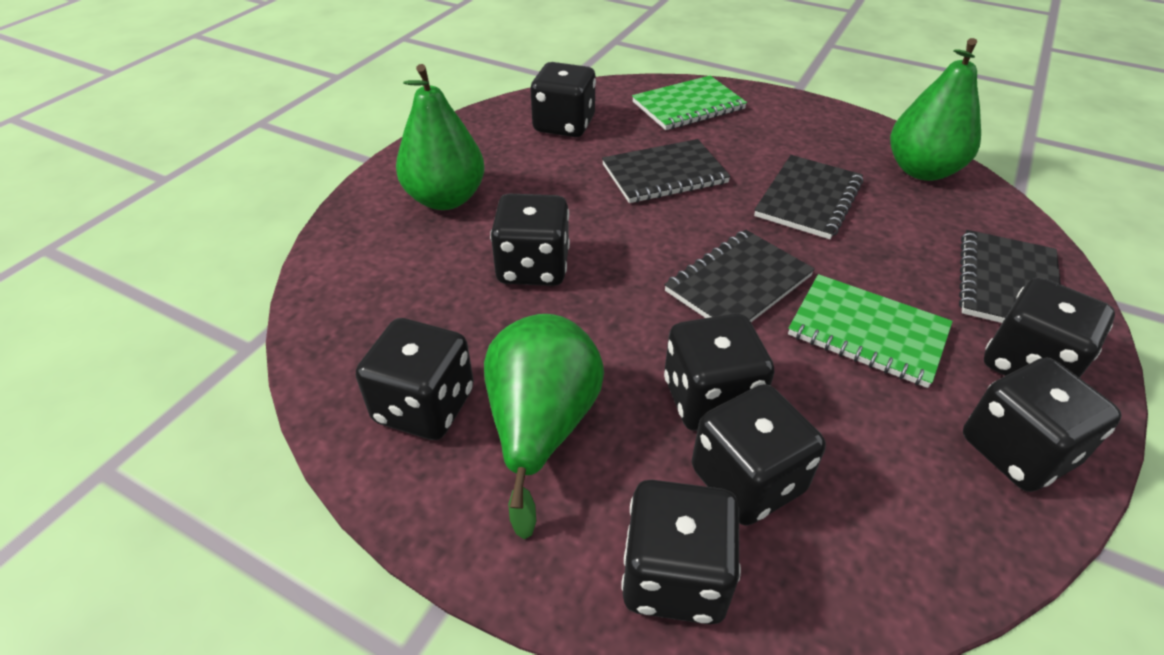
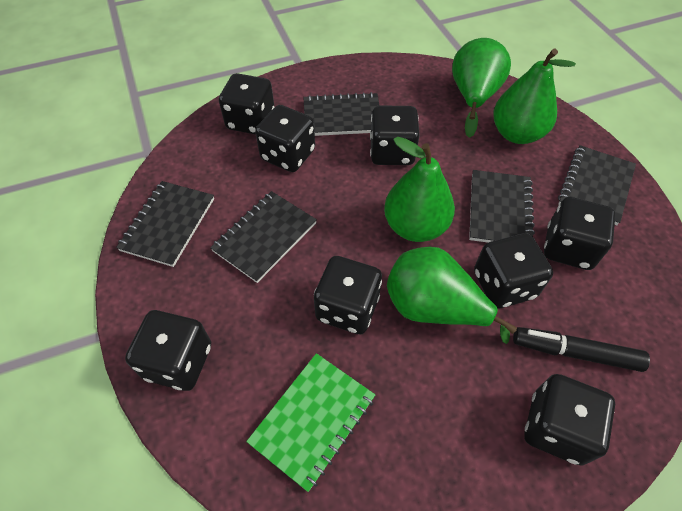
black marker: none = 0 -> [513,327,650,372] = 1
black notebook: [602,139,731,203] [664,230,815,322] [754,155,863,239] [959,230,1061,323] = 4 -> [116,181,214,267] [210,191,317,283] [303,92,379,136] [469,170,535,243] [558,145,636,225] = 5
green notebook: [632,75,747,130] [788,274,953,388] = 2 -> [246,353,375,492] = 1
green pear: [396,64,485,210] [484,314,604,540] [890,38,981,181] = 3 -> [384,137,455,242] [387,247,517,344] [452,38,511,138] [493,49,576,144] = 4

